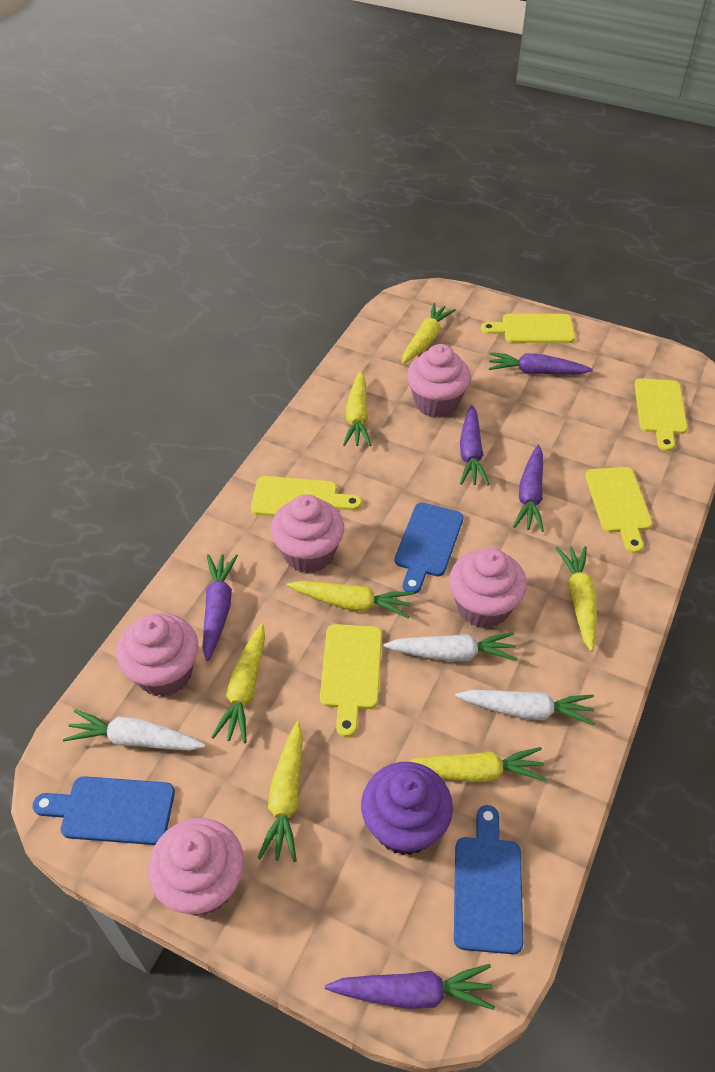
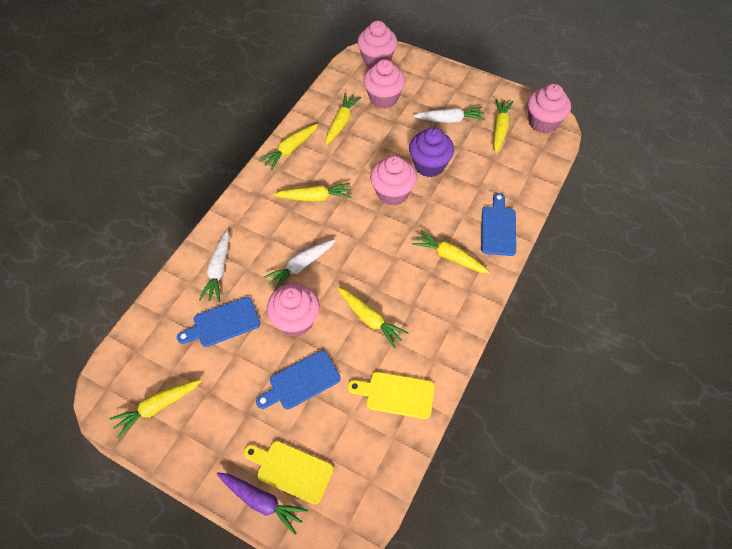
purple carrot: [202,554,238,661] [325,964,495,1010] [460,405,489,485] [489,352,593,374] [513,445,544,532] = 5 -> [217,472,308,535] = 1
yellow cutting board: [251,476,362,516] [320,624,382,737] [481,314,575,343] [585,467,652,553] [634,378,688,451] = 5 -> [244,441,334,505] [348,372,435,419] = 2

